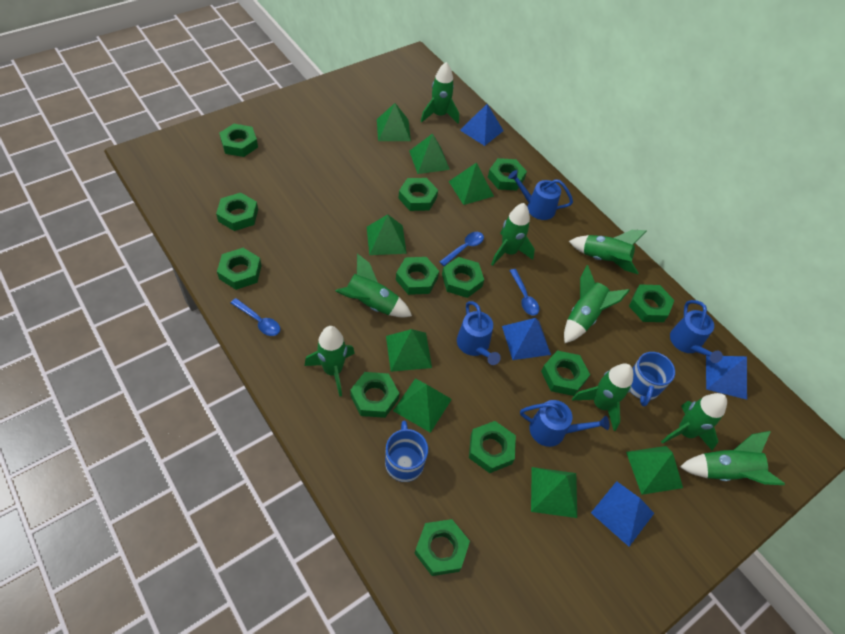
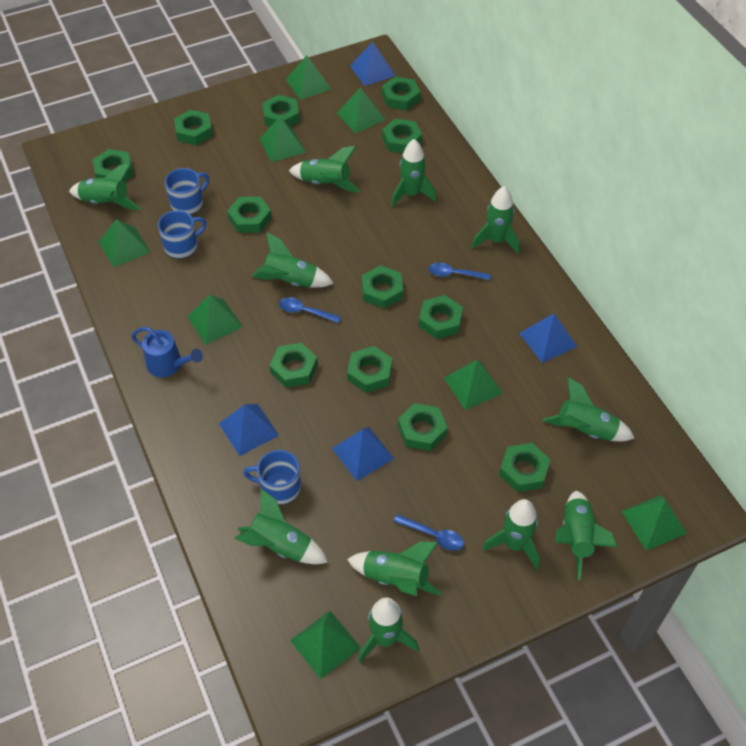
blue mug: [385,421,428,482] [630,352,675,406] = 2 -> [158,210,207,258] [165,168,209,214] [243,450,301,504] = 3
blue watering can: [457,301,501,365] [508,170,573,220] [520,400,609,447] [670,300,723,363] = 4 -> [132,327,203,377] = 1
green rocket: [305,326,355,397] [335,254,412,318] [421,62,459,124] [491,203,535,266] [564,265,630,343] [569,230,647,274] [572,364,633,431] [661,393,727,450] [680,431,785,485] = 9 -> [69,163,141,210] [234,489,328,564] [251,232,334,287] [289,146,360,192] [347,542,442,596] [358,597,419,662] [391,139,437,207] [471,186,520,254] [482,499,540,569] [542,377,635,441] [555,491,617,580] = 11

